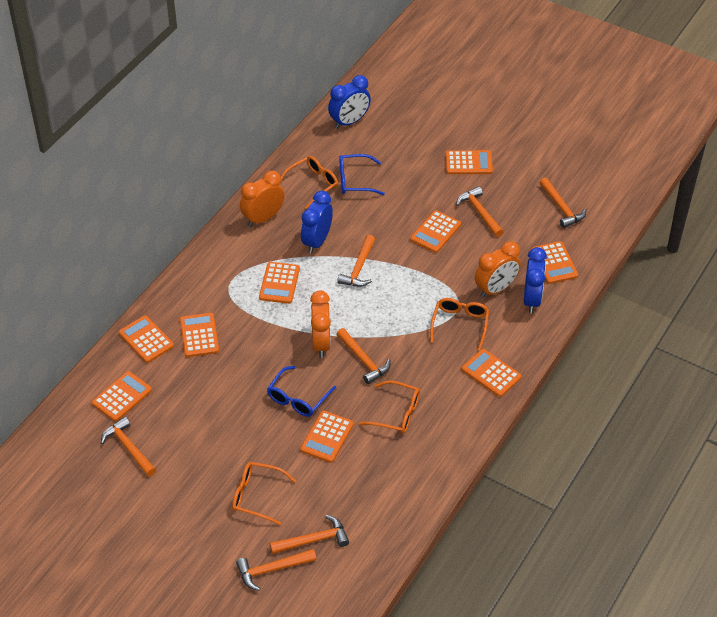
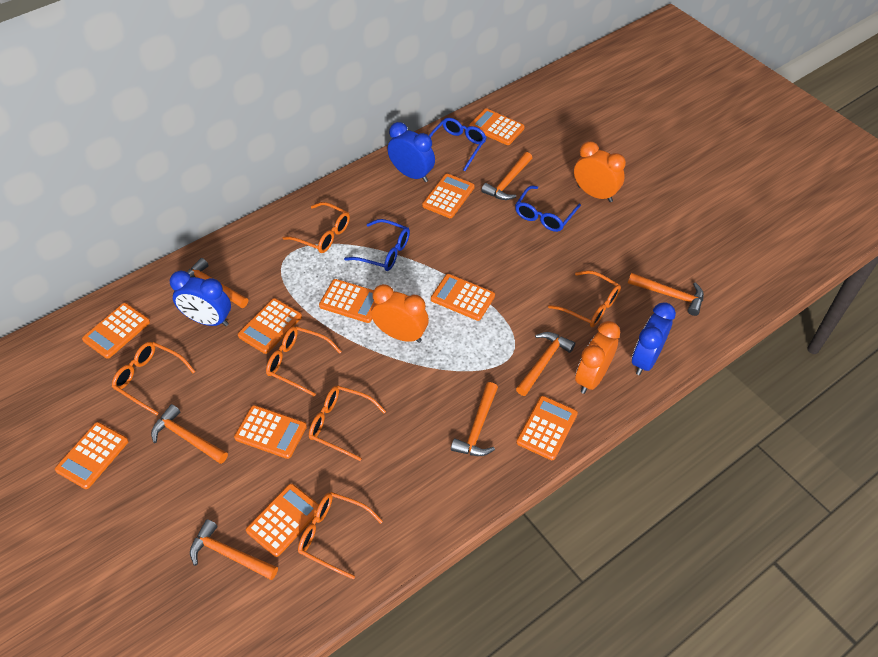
blue glasses: [267,366,336,417] [339,154,385,195] = 2 -> [344,219,410,271] [429,118,487,171] [515,186,581,232] = 3
orange calculator: [92,371,152,422] [119,315,174,363] [180,313,219,357] [259,262,300,304] [300,411,354,463] [410,210,461,253] [445,150,493,174] [462,349,522,397] [532,241,578,284] = 9 -> [55,422,128,489] [82,303,150,359] [234,405,307,459] [238,298,302,354] [246,484,319,557] [319,279,375,323] [422,174,475,218] [431,274,495,321] [469,108,525,145] [516,396,578,460] = 10
orange glasses: [232,462,296,525] [279,156,338,209] [358,380,420,434] [430,298,489,350] = 4 -> [112,342,196,415] [266,326,342,397] [283,202,350,253] [298,492,383,579] [309,385,386,461] [548,270,621,327] = 6

